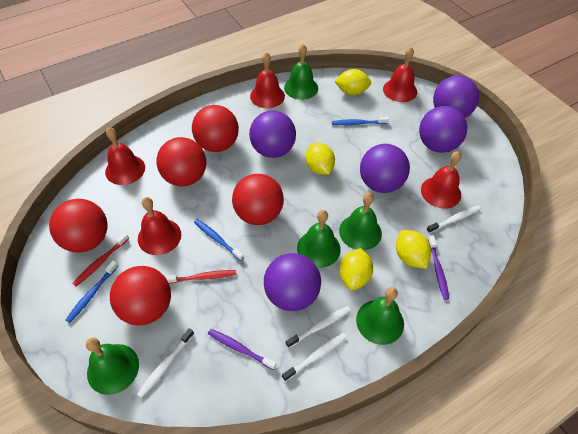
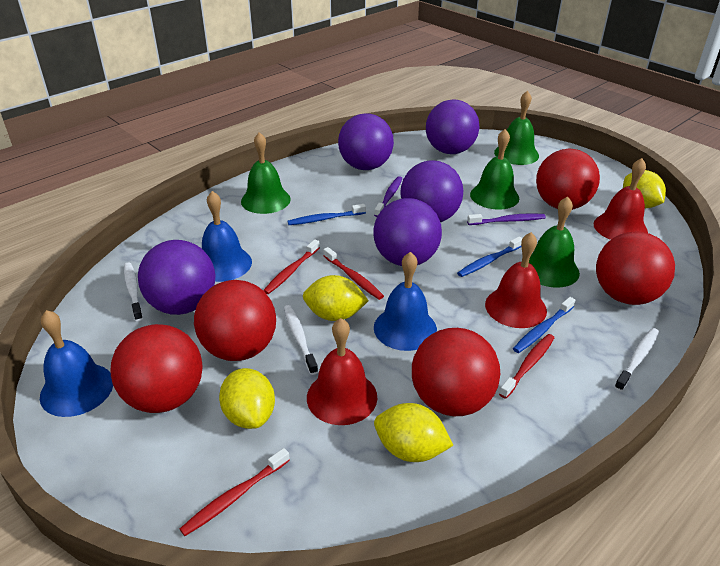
blue bell: none = 0 -> [40,310,113,417] [202,191,252,282] [374,252,437,351] = 3
green bell: [86,338,139,395] [284,44,318,100] [297,210,341,268] [339,193,382,250] [356,287,404,345] = 5 -> [241,132,291,214] [470,129,519,210] [494,91,539,165] [529,196,580,288] = 4
red bell: [105,127,145,185] [138,197,181,255] [250,52,285,108] [383,47,417,102] [421,151,461,209] = 5 -> [307,318,377,425] [485,232,547,328] [594,158,648,240] = 3
red toothbrush: [72,233,129,286] [165,270,236,284] = 2 -> [180,448,290,536] [263,239,320,294] [323,247,384,300] [499,334,554,399] = 4
white toothbrush: [137,328,194,398] [282,333,347,381] [286,306,351,348] [426,205,481,233] = 4 -> [124,262,143,321] [284,305,318,375] [614,328,659,392] = 3

